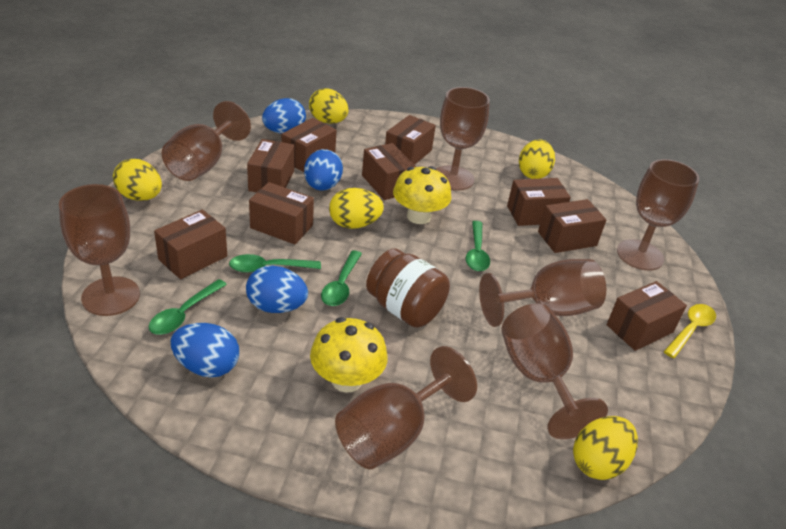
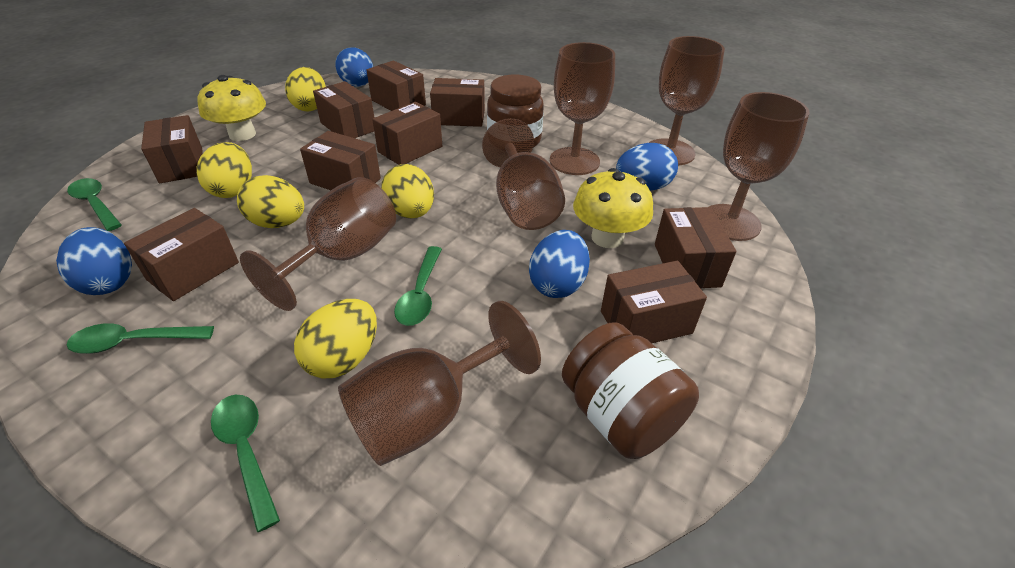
brown goblet: [59,184,140,316] [162,101,251,181] [335,346,477,469] [436,87,490,191] [479,259,606,327] [501,303,608,439] [617,159,699,271] = 7 -> [240,177,396,311] [338,301,541,466] [482,118,565,230] [550,42,615,175] [649,36,725,165] [709,92,810,241] = 6
brown jar: [366,249,450,328] = 1 -> [487,74,544,148] [562,322,699,459] = 2
yellow spoon: [663,304,716,358] = 1 -> none = 0

